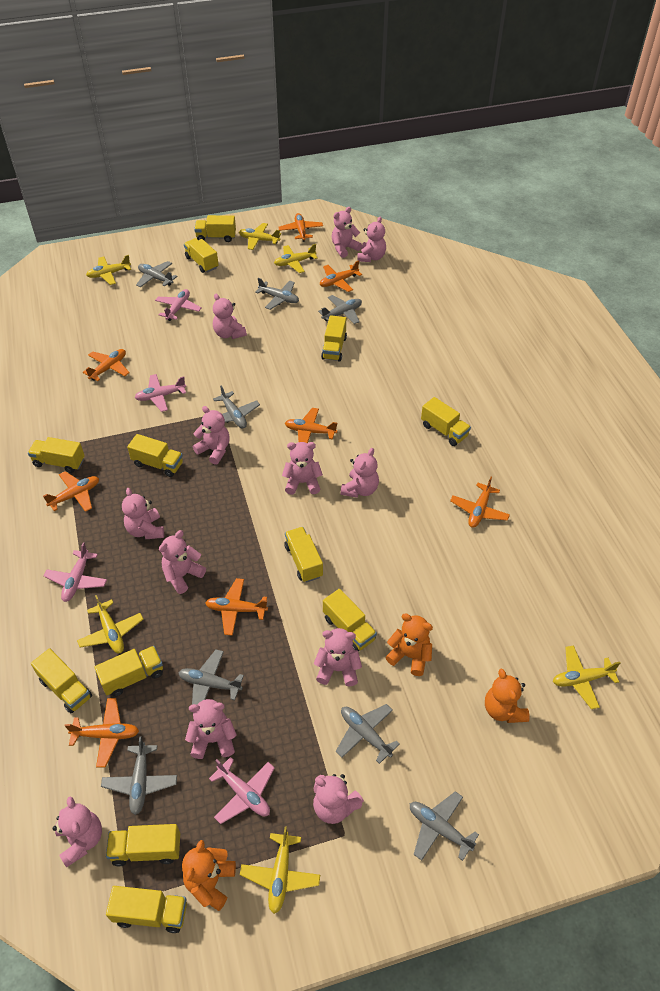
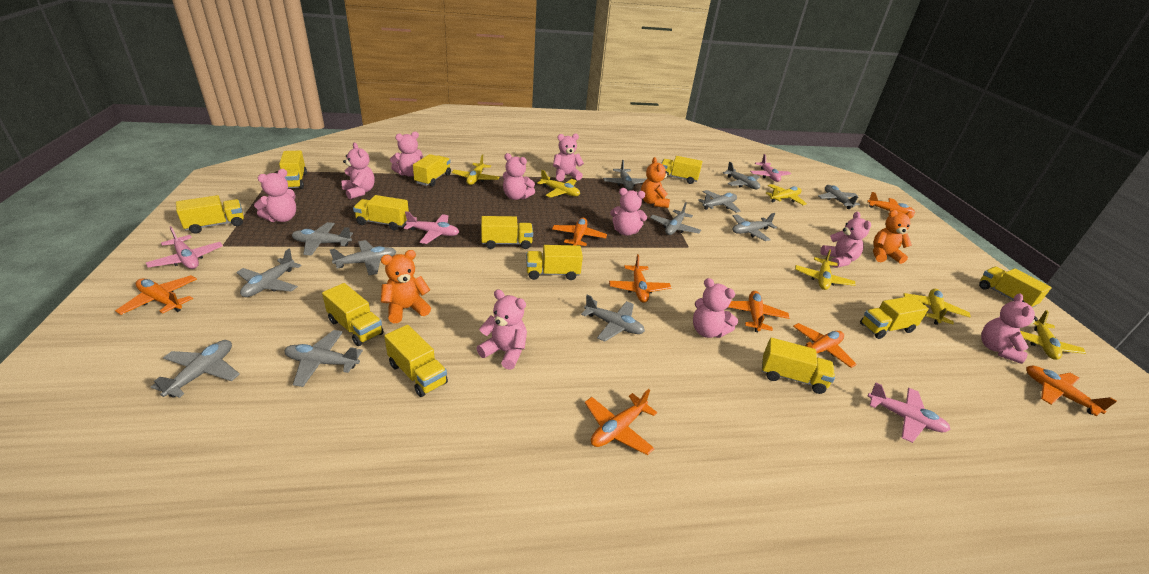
grey plane: [101,736,177,815] [136,261,177,288] [178,649,244,705] [213,385,260,428] [255,278,299,310] [318,295,362,324] [336,704,400,764] [410,791,479,861] = 8 -> [151,340,240,398] [236,249,302,297] [284,330,363,387] [292,222,353,256] [330,240,396,275] [581,295,645,342] [603,160,647,190] [650,203,701,235] [698,190,740,213] [723,162,760,189] [732,213,777,241] [818,185,860,209] = 12
pink teddy bear: [53,796,102,867] [122,488,164,539] [159,530,206,594] [185,699,237,759] [193,406,230,465] [213,294,247,339] [282,442,323,495] [313,774,364,824] [314,628,362,687] [331,207,362,258] [341,448,379,498] [357,217,386,262] = 12 -> [254,169,296,222] [342,143,375,199] [390,132,423,177] [477,289,527,370] [503,153,535,200] [553,134,584,181] [610,188,647,236] [693,278,738,338] [821,212,871,268] [981,293,1038,364] = 10

